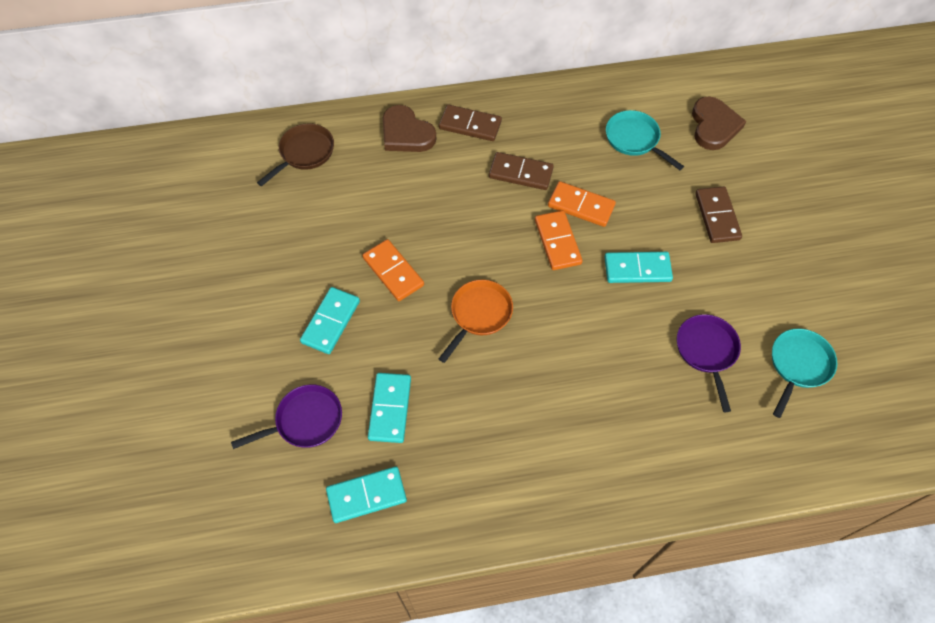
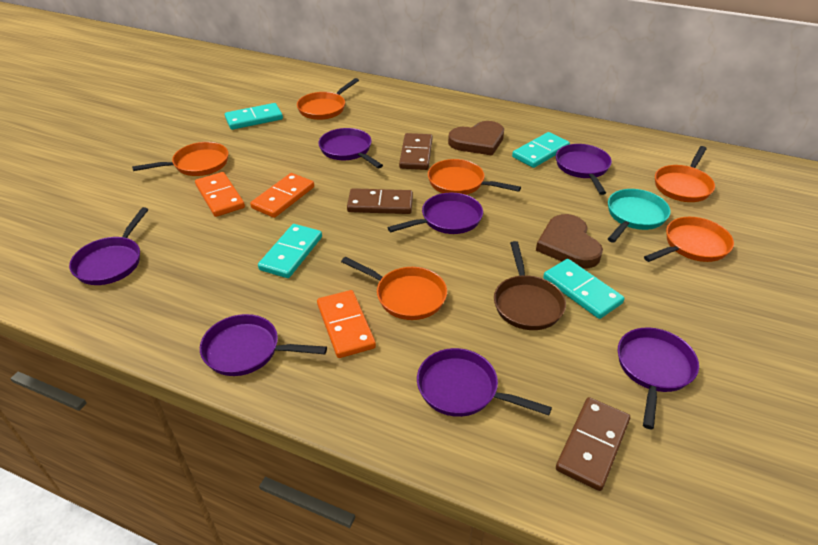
orange pan: [439,280,513,363] = 1 -> [132,142,228,176] [297,78,359,120] [341,257,447,320] [428,159,521,195] [644,217,734,262] [655,146,715,202] = 6
purple pan: [231,385,342,449] [677,314,741,412] = 2 -> [69,207,148,285] [200,314,327,376] [318,128,383,168] [388,192,483,234] [417,348,552,417] [556,144,612,195] [618,327,699,429] = 7
turquoise pan: [606,110,684,170] [772,329,837,418] = 2 -> [608,189,671,243] = 1

